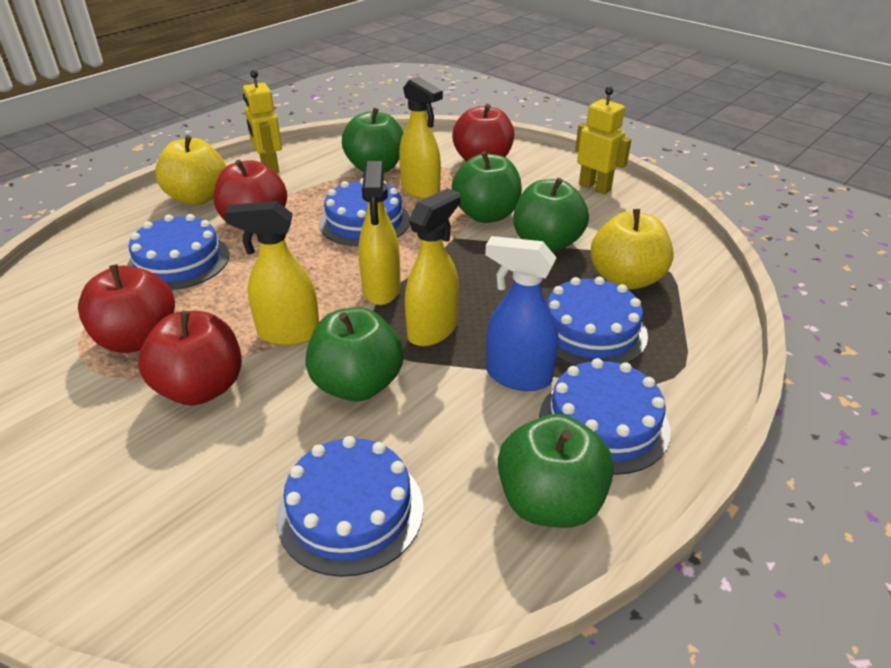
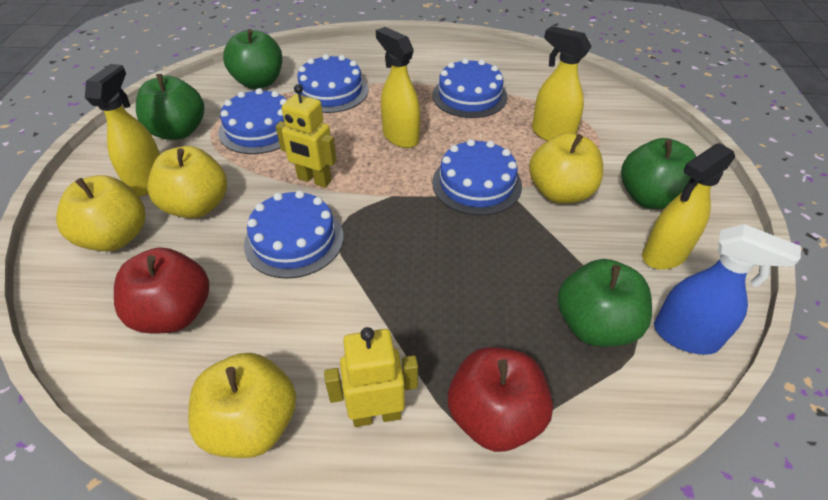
green apple: [305,307,404,402] [342,108,404,173] [452,151,522,223] [498,414,614,528] [513,178,589,252] = 5 -> [136,74,204,140] [223,29,282,89] [558,259,652,347] [621,138,697,209] = 4
red apple: [78,264,175,353] [138,311,242,405] [214,160,287,230] [452,104,514,161] = 4 -> [114,247,209,334] [448,347,553,452] = 2
yellow apple: [155,135,226,205] [590,209,674,290] = 2 -> [56,175,145,251] [147,146,227,219] [188,353,296,458] [529,133,603,204] = 4

